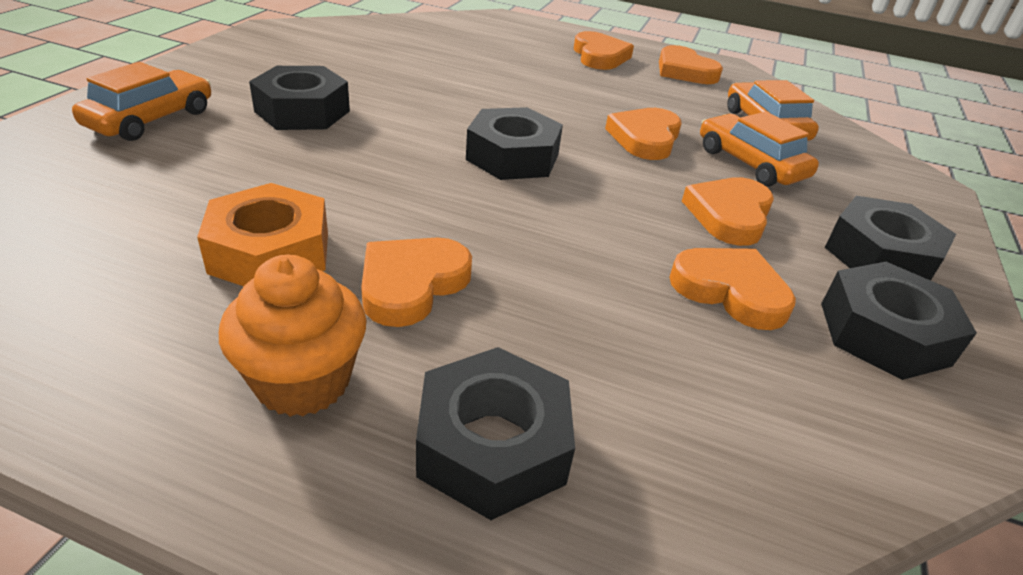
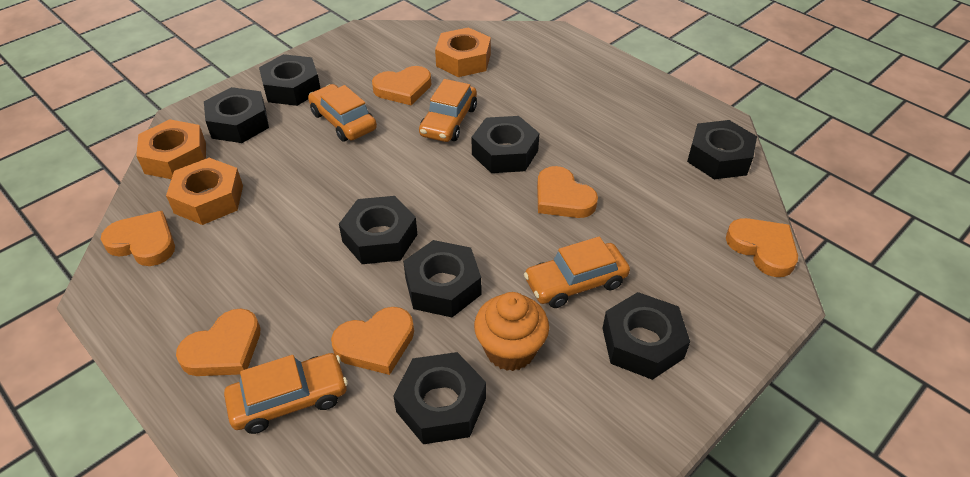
black nut: [249,66,350,130] [416,347,575,520] [466,107,563,180] [821,262,977,380] [825,196,956,280] = 5 -> [204,87,269,143] [259,54,321,106] [339,196,417,264] [393,352,486,444] [403,240,481,317] [472,116,539,173] [602,292,690,380] [687,120,757,179] = 8
orange car: [72,62,211,141] [700,111,819,187] [727,80,819,141] = 3 -> [224,353,348,434] [308,84,377,142] [419,79,477,142] [524,236,630,308] = 4
orange nut: [197,183,328,286] = 1 -> [136,119,206,179] [166,158,243,225] [435,27,491,77] = 3

